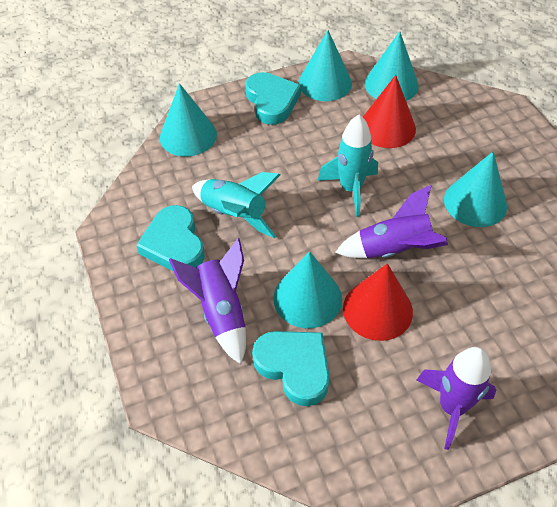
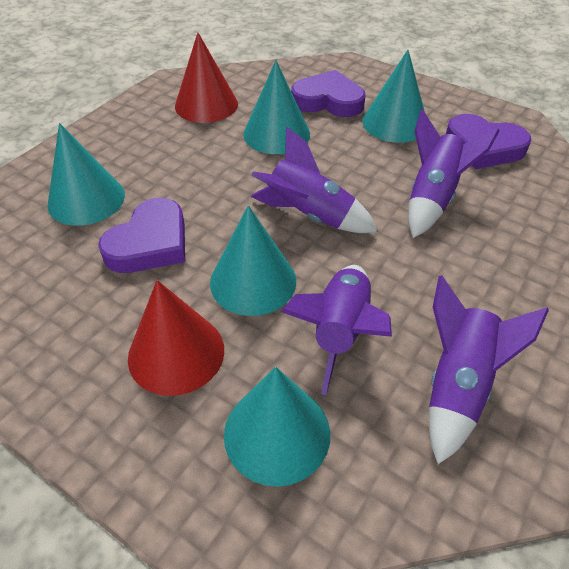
purple heart: none = 0 -> [98,198,185,273] [291,70,365,117] [446,114,531,169] = 3
purple rocket: [169,238,246,364] [335,185,448,258] [416,347,496,450] = 3 -> [251,126,378,233] [281,265,392,395] [408,109,500,238] [429,275,549,464] = 4
turquoise heart: [136,205,205,271] [245,72,301,125] [252,331,330,406] = 3 -> none = 0
turquoise rocket: [192,172,280,238] [318,114,378,217] = 2 -> none = 0

